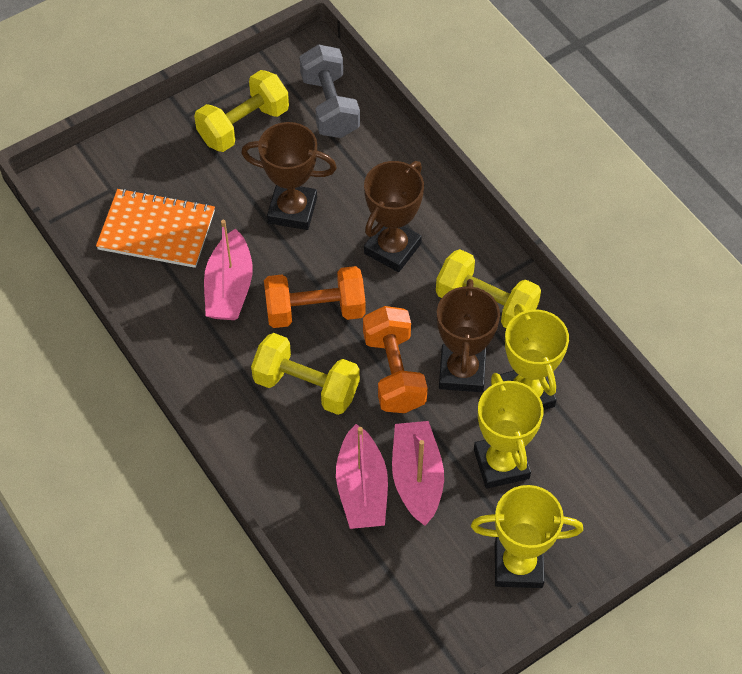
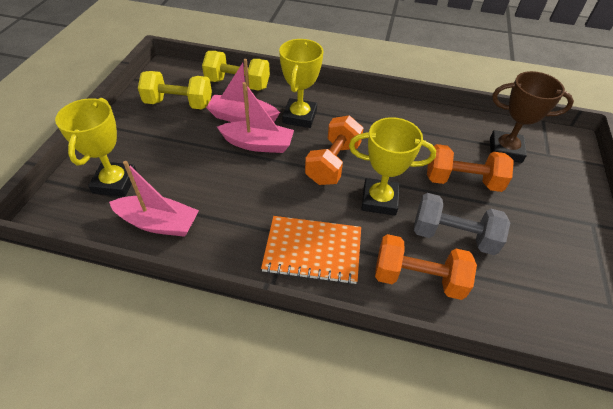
brown trophy: [241,122,337,230] [364,161,424,272] [437,279,500,392] = 3 -> [490,71,574,163] = 1
orange dumbbell: [264,266,366,328] [363,306,428,413] = 2 -> [305,115,364,185] [375,234,477,300] [427,144,514,192] = 3
yellow dumbbell: [194,70,289,152] [251,333,360,415] [436,249,541,328] = 3 -> [138,71,212,109] [202,51,270,91] = 2

